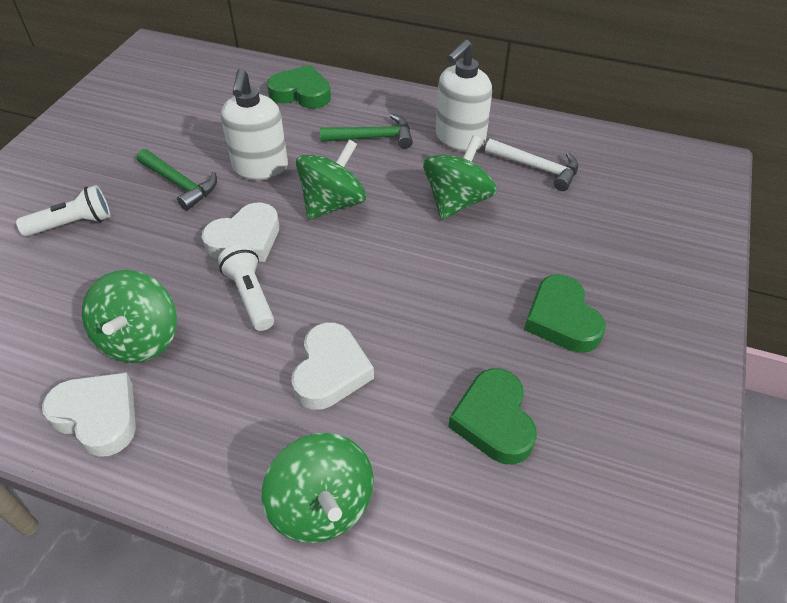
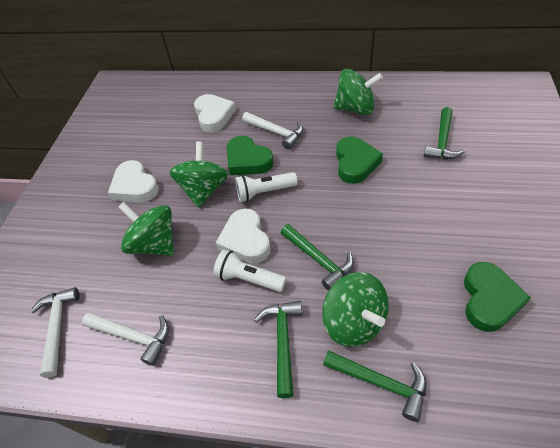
green hammer: [137,149,217,211] [320,114,413,149] = 2 -> [254,301,302,398] [281,224,354,291] [323,350,426,422] [423,107,465,159] = 4
white hammer: [485,139,578,191] = 1 -> [30,287,80,378] [82,312,169,366] [242,112,303,149] = 3
white soap dispenser: [221,69,288,181] [436,40,492,152] = 2 -> none = 0

